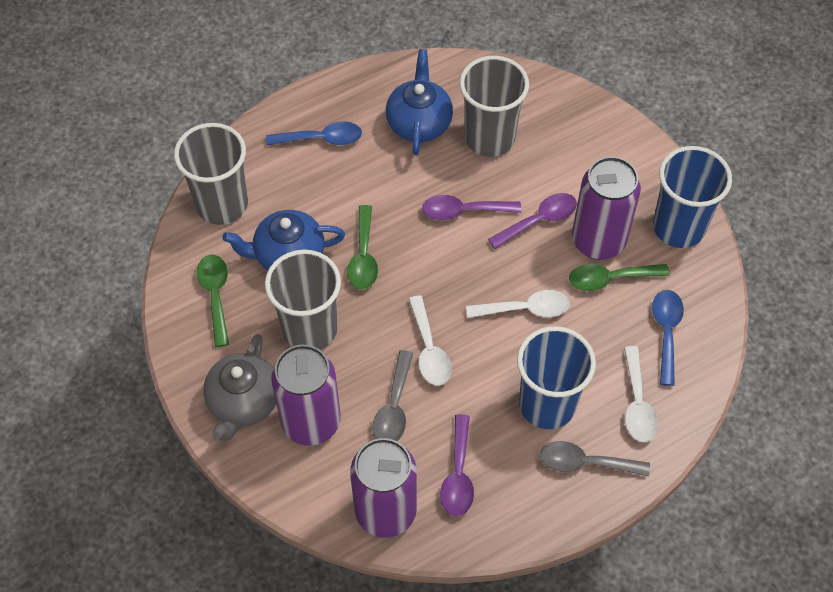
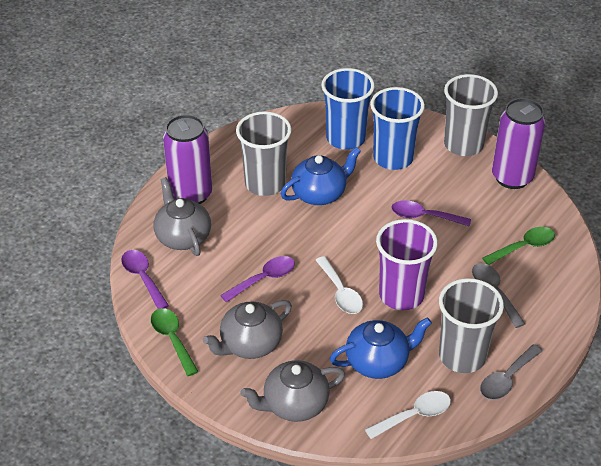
blue spoon: [266,121,362,145] [652,290,684,386] = 2 -> none = 0
green spoon: [197,255,229,347] [347,205,378,290] [569,264,670,291] = 3 -> [151,308,199,376] [482,227,555,265] = 2
grey teapot: [203,334,276,441] = 1 -> [154,177,211,256] [203,300,292,359] [240,360,345,422] = 3
purple can: [271,345,341,446] [350,438,417,538] [572,157,641,260] = 3 -> [163,114,212,204] [492,98,546,189] = 2
purple cup: none = 0 -> [376,219,438,310] = 1
white spoon: [409,295,452,386] [466,290,570,318] [624,346,658,442] = 3 -> [316,256,363,314] [365,391,451,439] = 2

